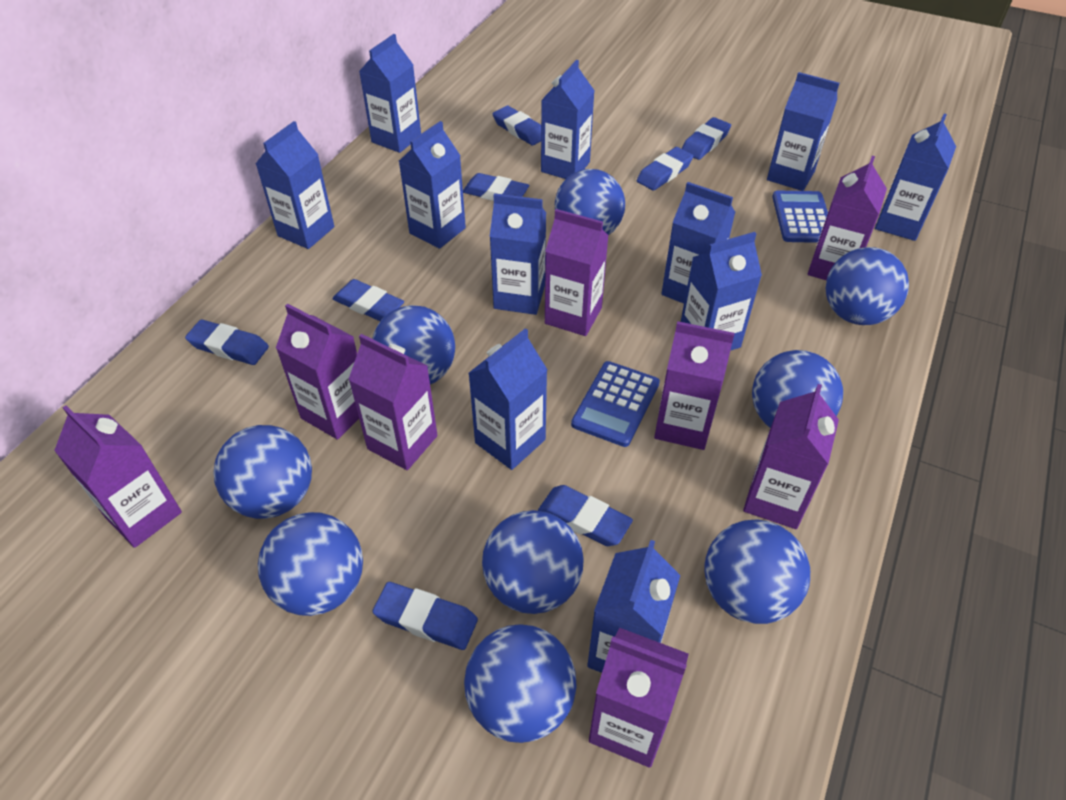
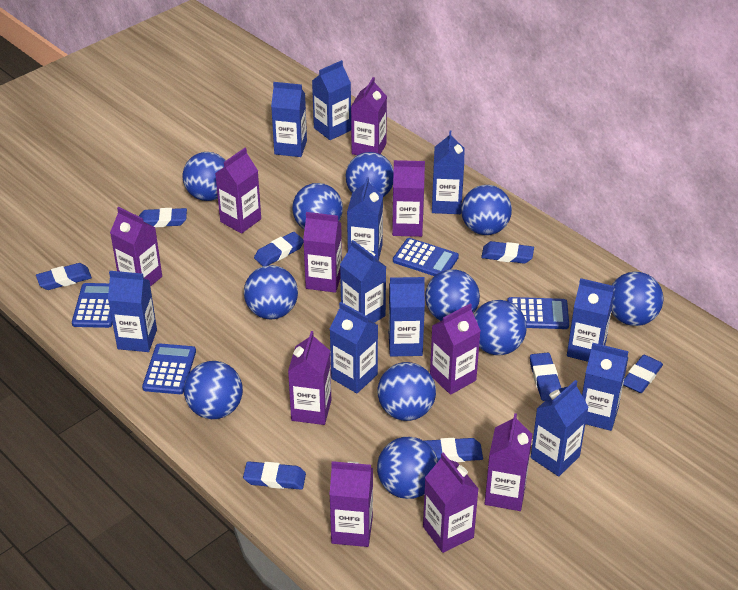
blue ball: [213,425,312,519] [258,512,363,616] [372,305,455,384] [464,624,576,743] [482,510,584,614] [555,169,625,235] [704,519,810,624] [752,350,843,428] [825,247,909,325] = 9 -> [183,152,226,201] [184,361,243,419] [244,265,298,319] [292,183,343,230] [345,152,394,197] [377,437,438,499] [378,362,436,421] [425,269,480,321] [461,185,512,235] [474,300,527,355] [611,272,663,326] = 11
blue calculator: [571,361,660,447] [772,191,828,243] = 2 -> [72,283,113,328] [142,343,196,394] [393,238,459,276] [507,297,569,329] = 4
purple carton: [54,405,182,548] [276,304,359,439] [348,334,437,470] [545,209,609,336] [589,628,689,768] [654,321,735,450] [743,384,839,529] [808,156,887,280] = 8 -> [110,207,162,287] [215,148,261,234] [288,331,331,425] [303,212,342,293] [329,461,373,547] [351,77,387,155] [392,160,425,237] [423,452,479,553] [430,303,481,395] [485,413,532,511] = 10

